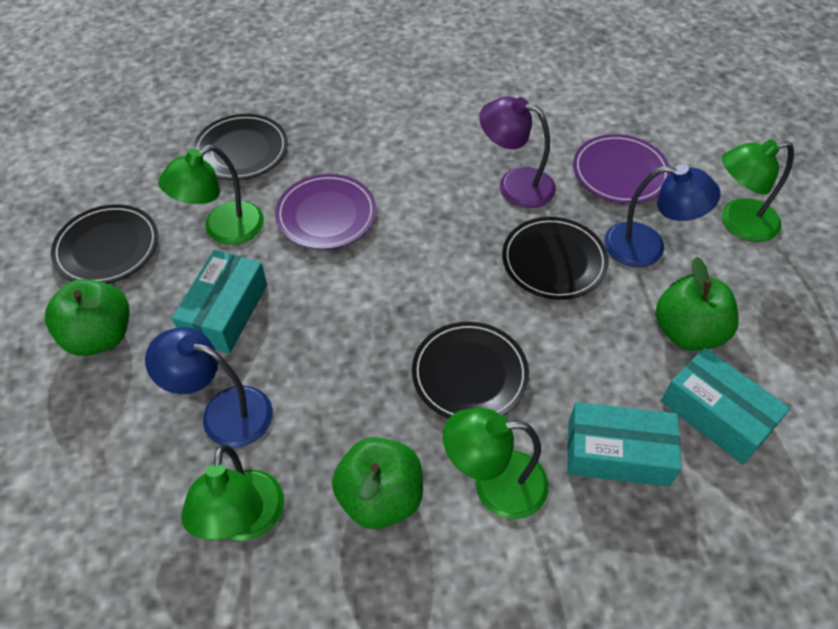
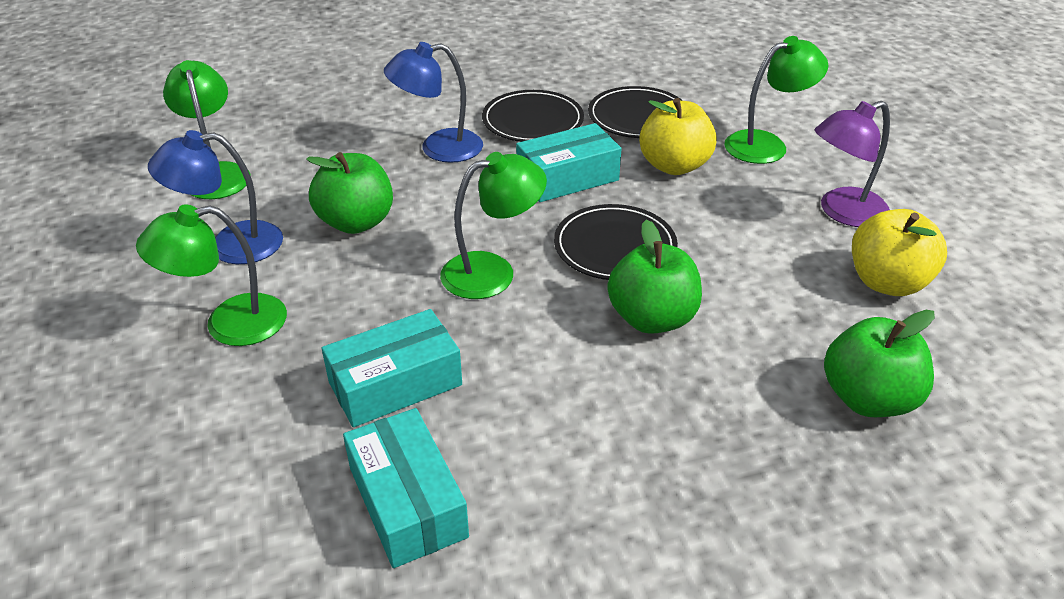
black plate: [51,204,158,284] [193,114,288,180] [412,322,529,419] [502,217,609,300] = 4 -> [482,90,584,142] [554,204,678,280] [588,86,683,138] = 3
purple plate: [275,174,376,249] [573,134,671,203] = 2 -> none = 0
yellow apple: none = 0 -> [639,98,717,175] [852,209,947,296] = 2

